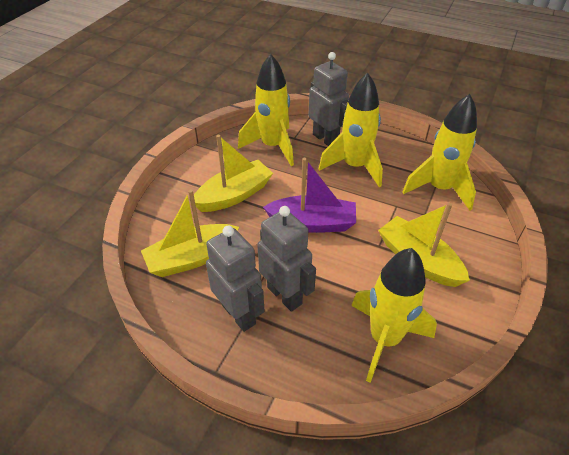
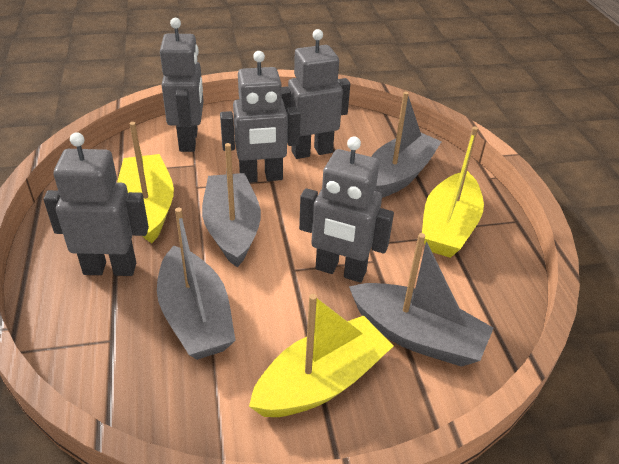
grey boat: none = 0 -> [157,208,236,360] [202,143,261,268] [349,233,494,367] [371,92,442,198] = 4
grey robot: [206,226,264,332] [257,206,316,312] [308,52,349,146] = 3 -> [43,132,149,276] [160,18,204,152] [220,51,301,183] [281,29,350,159] [299,136,394,283] = 5
purple boat: [263,158,356,233] = 1 -> none = 0
yellow rocket: [238,54,294,166] [319,73,383,187] [351,248,437,383] [402,94,477,211] = 4 -> none = 0

